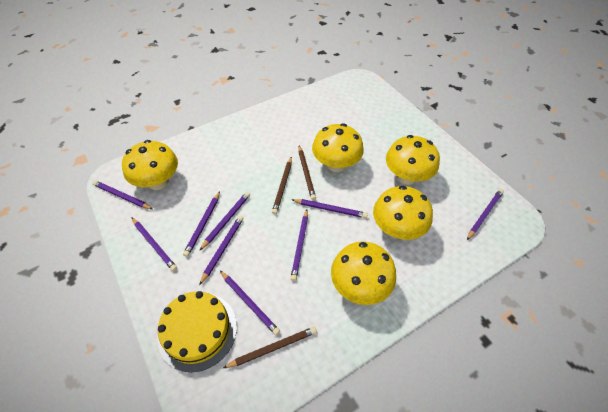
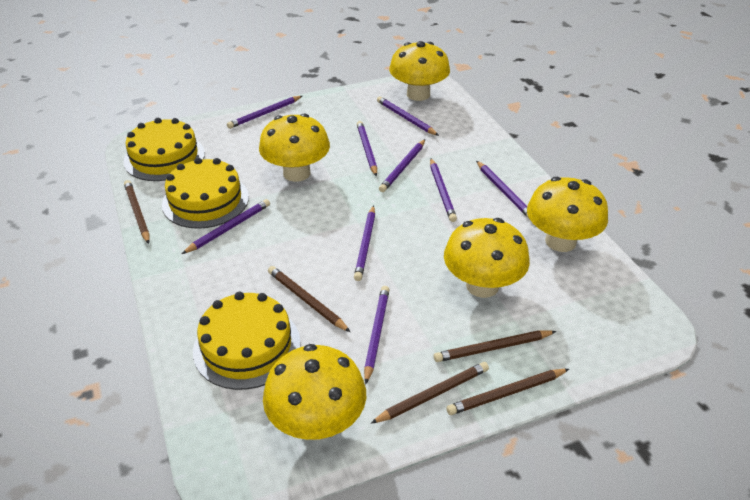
brown pencil: [223,327,317,368] [272,157,292,215] [298,145,316,200] = 3 -> [124,180,150,244] [268,266,350,332] [371,362,489,423] [434,330,556,362] [446,369,569,415] = 5
yellow cake: [157,291,237,372] = 1 -> [123,118,205,181] [162,158,249,229] [193,292,301,390] = 3

